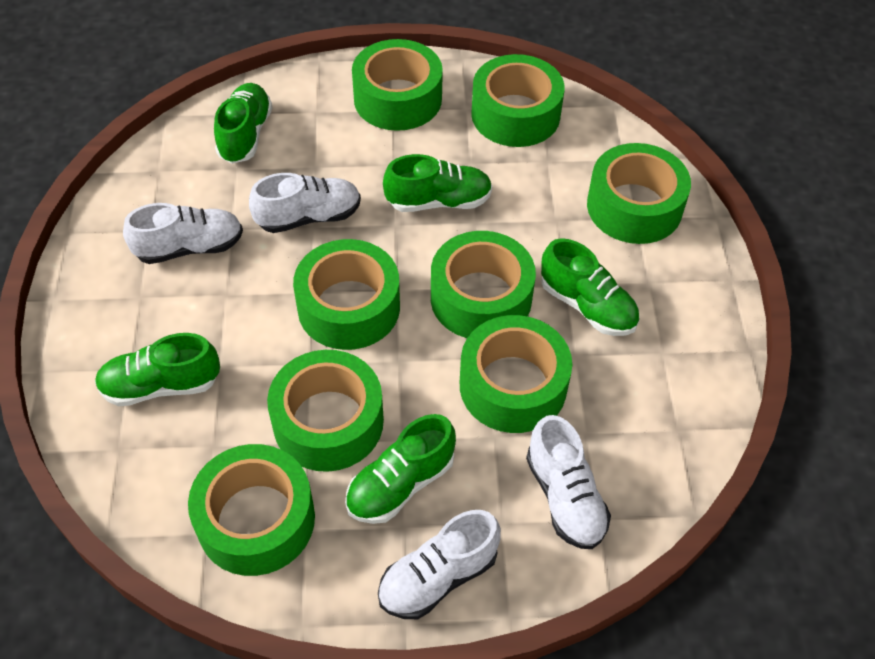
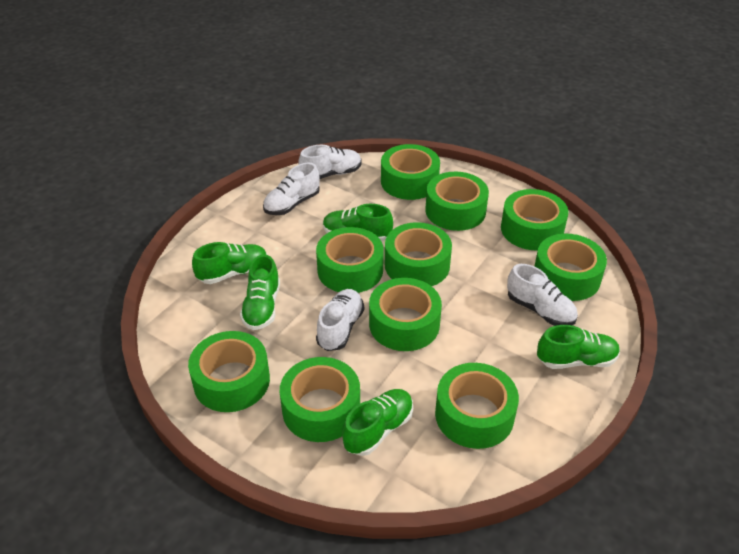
green tape: [188,444,315,576] [267,350,384,472] [293,239,400,350] [352,39,443,131] [431,231,536,338] [460,315,572,433] [471,54,565,147] [587,143,691,244] = 8 -> [188,331,270,412] [280,357,360,442] [316,227,384,293] [369,278,442,351] [381,144,440,200] [385,222,452,286] [425,172,489,231] [435,363,519,449] [501,189,569,250] [534,234,607,301] = 10

